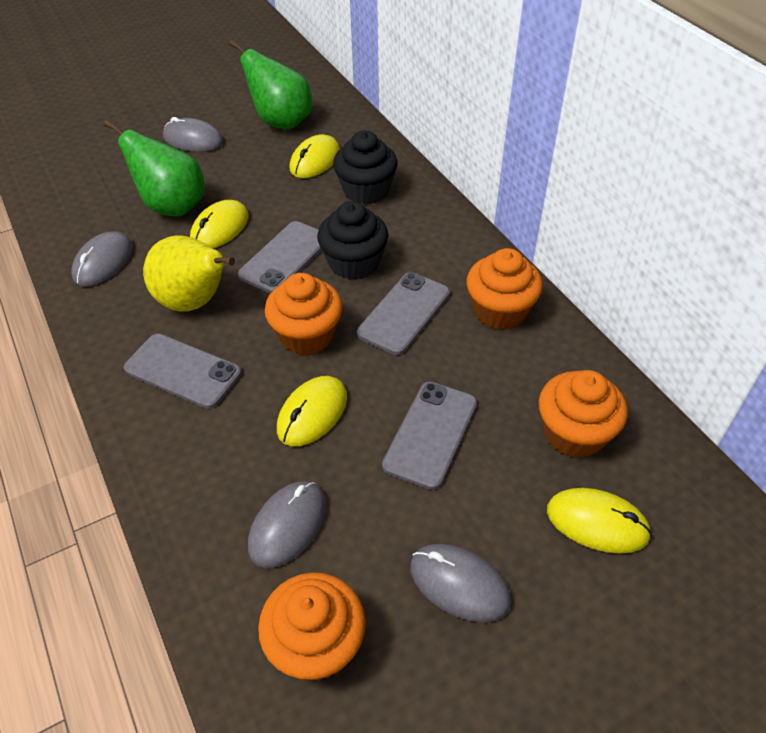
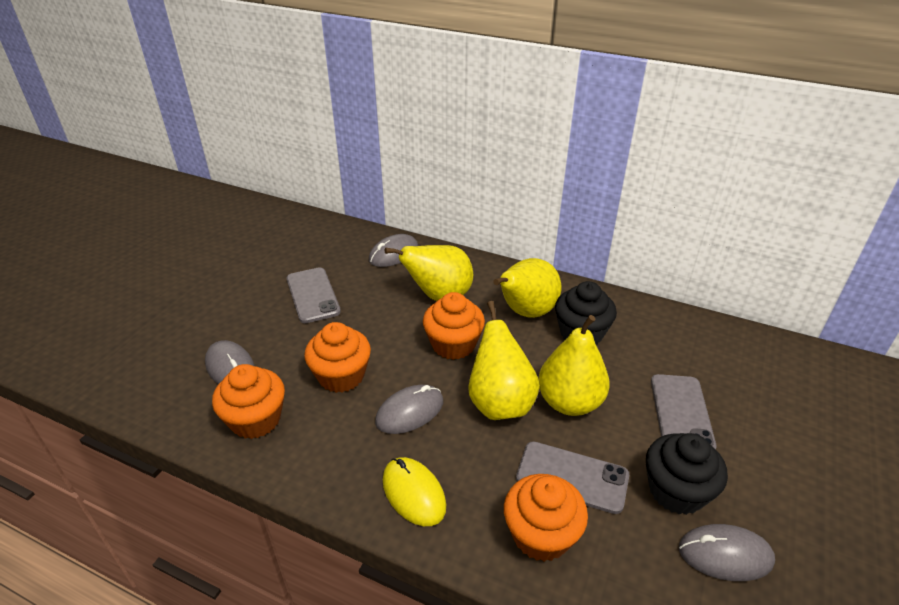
green pear: [104,120,205,216] [229,40,312,130] = 2 -> none = 0
grey phone: [124,334,241,409] [238,221,322,293] [357,272,450,355] [382,382,477,490] = 4 -> [287,267,341,323] [516,441,629,514] [651,374,717,449] = 3
yellow mouse: [190,200,249,248] [277,376,347,446] [289,134,340,178] [547,488,652,554] = 4 -> [383,457,446,526] = 1
yellow pear: [143,235,235,312] = 1 -> [385,245,473,301] [468,301,540,420] [493,258,562,318] [539,315,610,416] = 4

